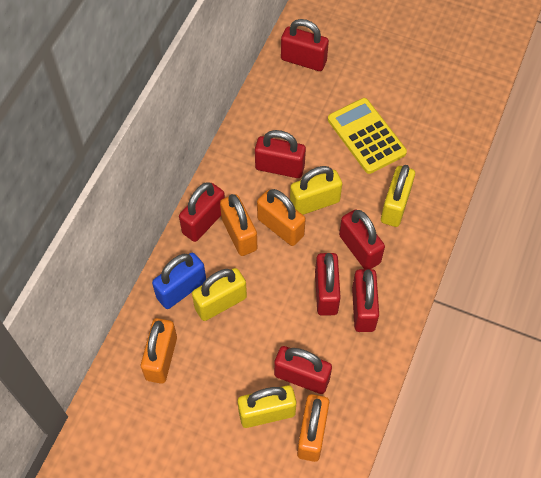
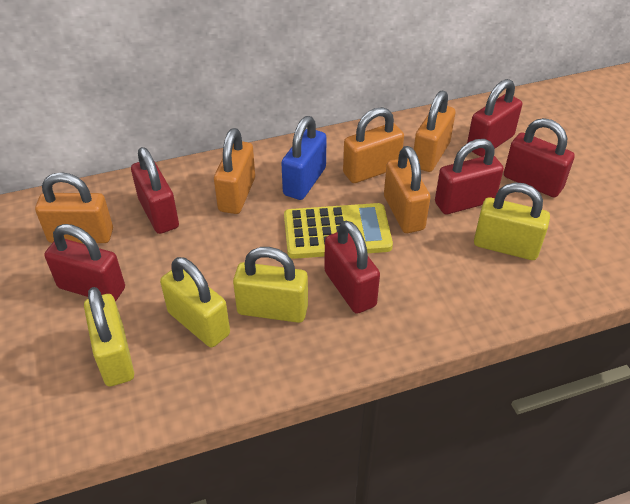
orange padlock: [141,318,177,384] [220,194,257,256] [257,189,306,246] [297,394,329,462] = 4 -> [35,172,113,243] [214,128,255,214] [343,107,404,183] [384,146,430,233] [414,90,455,172] = 5
red padlock: [179,182,225,242] [255,130,306,178] [274,346,332,394] [281,19,329,71] [315,253,341,316] [339,209,385,269] [352,269,379,332] = 7 -> [44,224,125,301] [131,147,179,234] [324,221,380,314] [435,139,504,214] [467,79,522,157] [504,118,575,197] = 6

